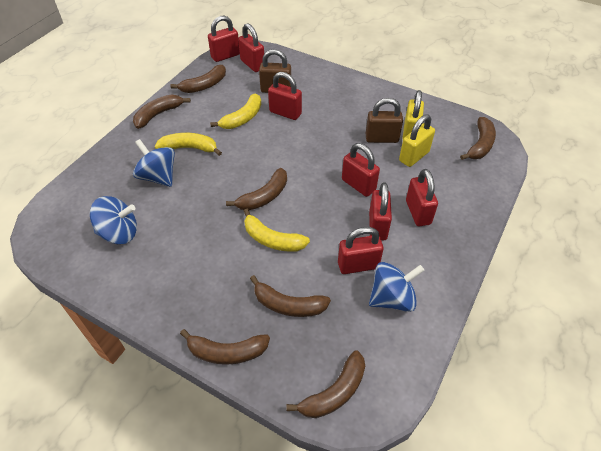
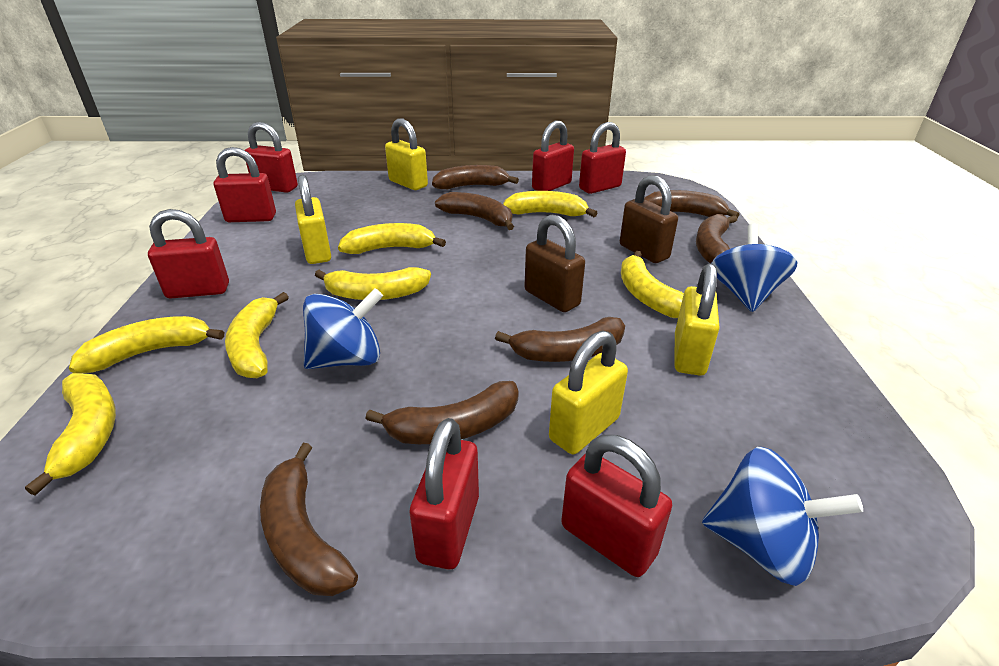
yellow banana: [155,133,222,156] [210,94,261,129] [244,209,310,252] = 3 -> [25,373,116,496] [69,316,224,373] [225,292,289,378] [315,267,431,300] [338,223,446,254] [503,191,598,217] [621,251,684,318] = 7
yellow padlock: [399,114,435,167] [402,90,424,139] = 2 -> [295,175,331,264] [385,118,428,190] [549,331,628,454] [674,263,720,376] = 4

